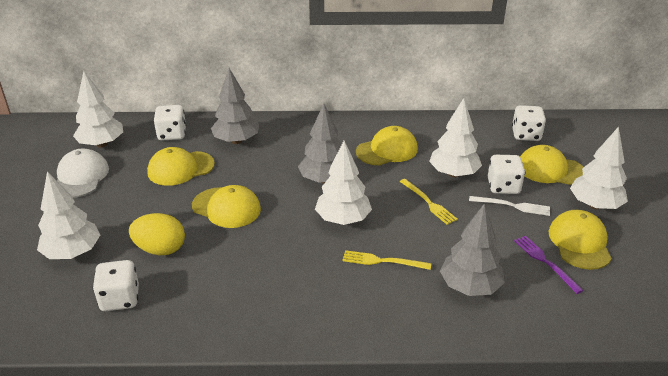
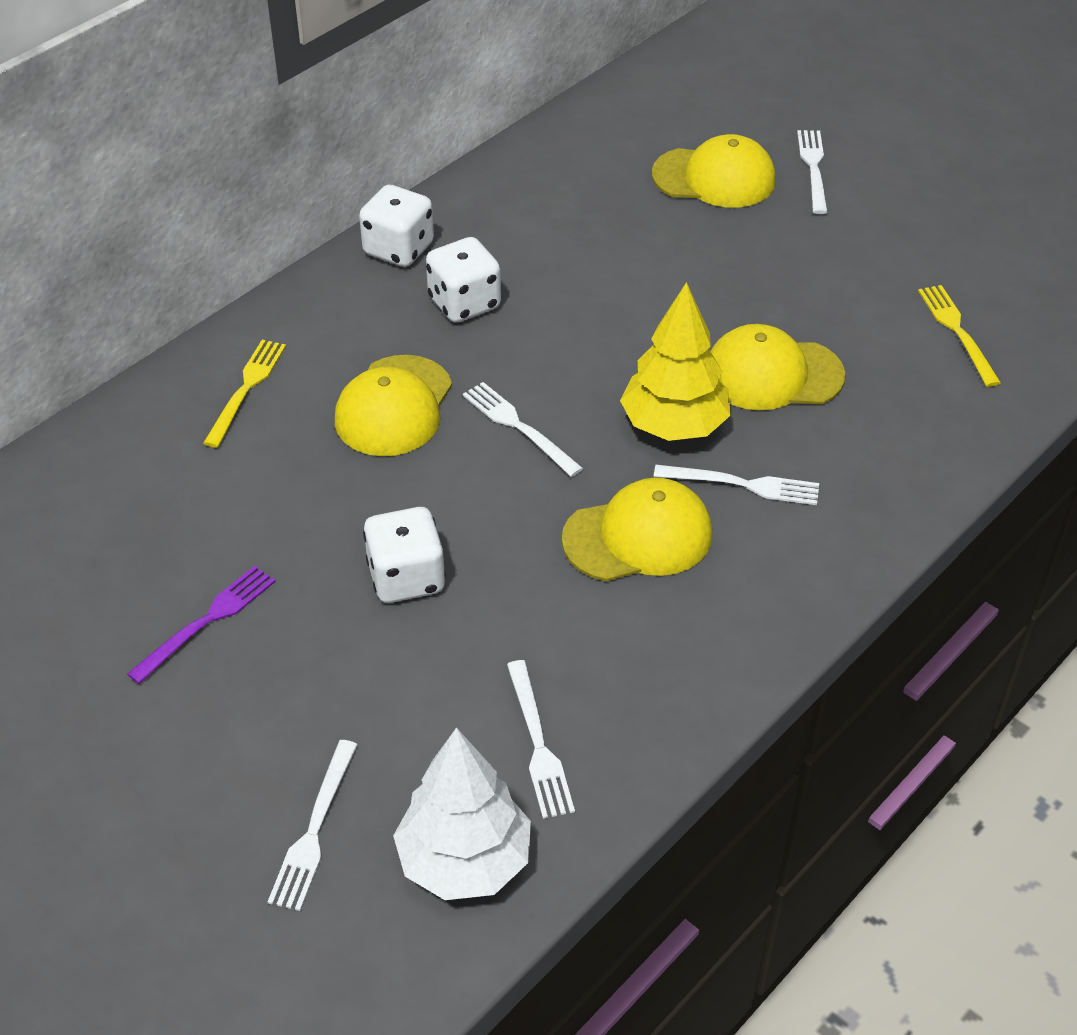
grey tree: [211,68,259,144] [298,104,341,184] [440,203,505,296] = 3 -> none = 0
white cap: [57,149,109,198] = 1 -> none = 0
white dice: [93,260,139,311] [154,105,186,140] [488,155,525,194] [512,105,546,141] = 4 -> [359,185,434,267] [363,507,446,603] [426,237,501,323] = 3
white fork: [469,196,550,216] = 1 -> [268,740,358,911] [463,382,583,477] [507,660,575,819] [654,465,819,505] [797,130,828,214] = 5
white tree: [37,171,100,259] [73,71,123,148] [315,141,372,225] [429,98,482,177] [570,127,628,209] = 5 -> [393,727,531,900] = 1
yellow cap: [147,147,215,186] [192,185,261,228] [356,126,418,166] [520,145,583,185] [549,210,612,270] = 5 -> [335,355,452,456] [562,478,712,581] [652,134,776,208] [710,324,845,410] = 4
yellow egg: [129,213,185,255] = 1 -> none = 0
yellow tree: none = 0 -> [620,282,731,441] = 1

